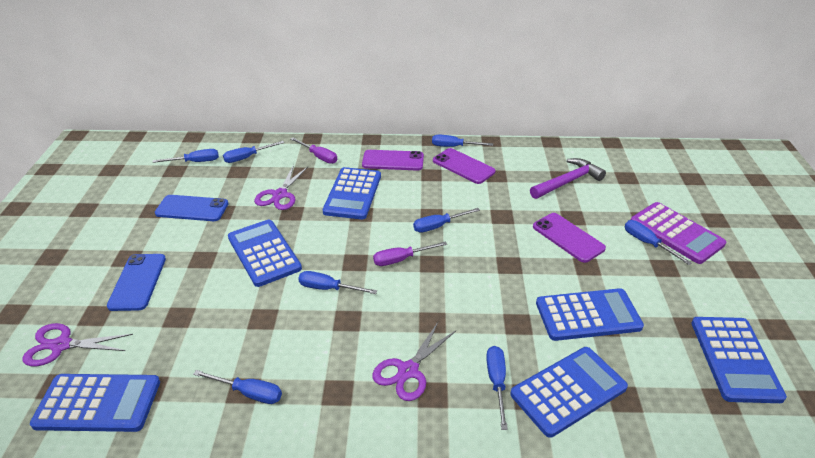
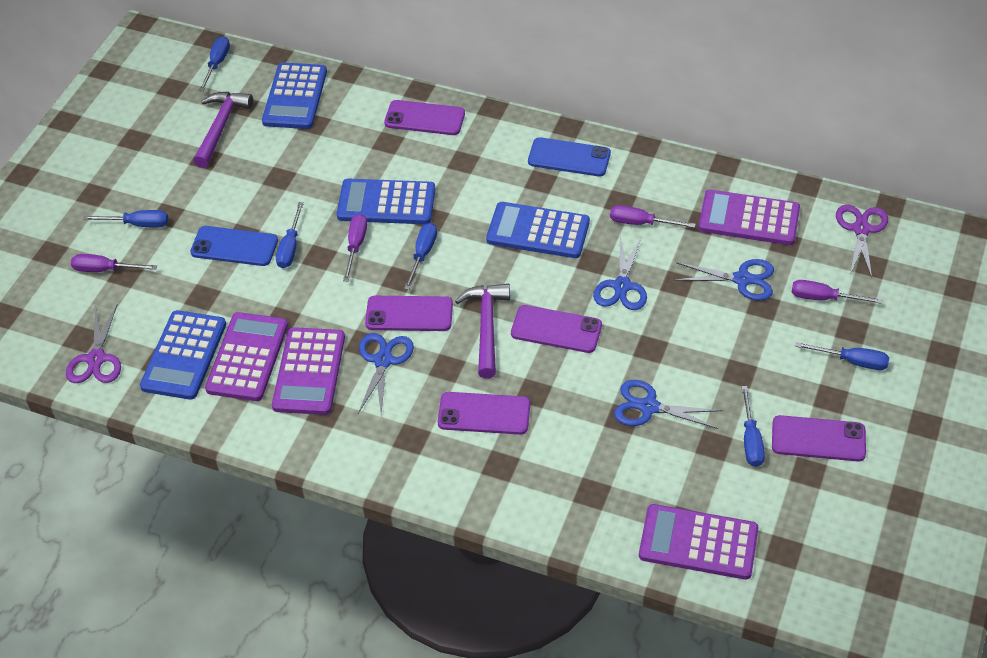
blue calculator: [30,374,160,432] [228,220,302,287] [323,167,381,220] [510,347,628,438] [536,288,644,341] [691,317,787,403] = 6 -> [140,310,226,400] [262,63,327,129] [337,179,435,224] [486,202,590,258] = 4
blue scissors: none = 0 -> [358,333,414,414] [593,236,647,310] [614,380,722,429] [674,259,774,301] = 4
blue screwdriver: [152,149,219,163] [193,370,282,404] [223,141,284,163] [298,271,377,294] [413,208,480,233] [432,135,493,147] [486,346,508,430] [625,220,692,265] = 8 -> [83,210,168,227] [199,36,230,91] [276,202,304,268] [404,223,437,290] [741,386,765,467] [795,342,889,370] = 6
purple calculator: [631,202,726,264] = 1 -> [205,312,288,401] [272,327,345,415] [639,504,758,580] [698,190,800,245] = 4
purple hammer: [530,158,606,199] = 1 -> [193,92,253,168] [455,284,510,379] = 2
purple phone: [362,150,424,171] [433,148,495,184] [533,213,606,263] = 3 -> [365,296,453,331] [384,100,465,135] [438,392,530,435] [511,305,602,353] [772,415,866,461] = 5
purple scissors: [22,323,133,366] [254,165,308,210] [372,322,456,401] = 3 -> [66,304,121,383] [836,205,888,278] = 2
purple screwdriver: [290,138,337,164] [373,242,447,266] = 2 -> [71,254,157,272] [343,214,367,281] [610,205,696,228] [791,280,883,304] = 4

